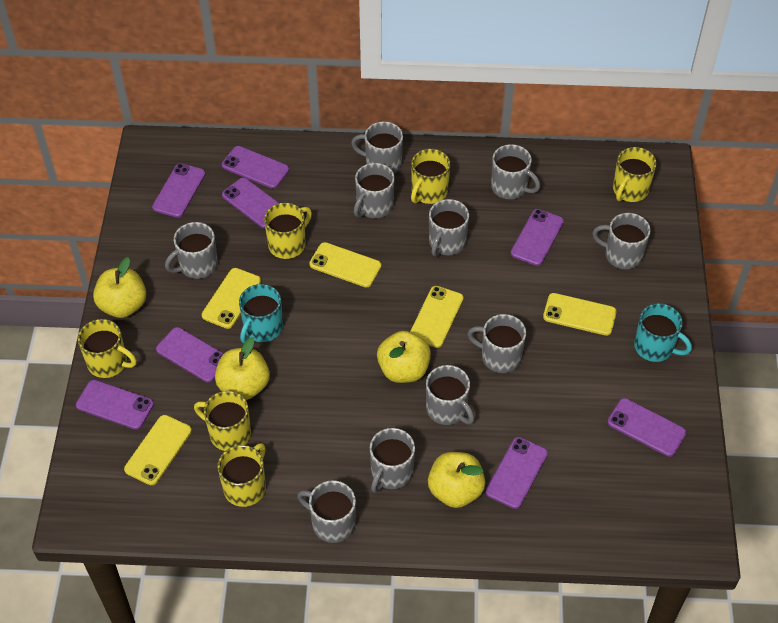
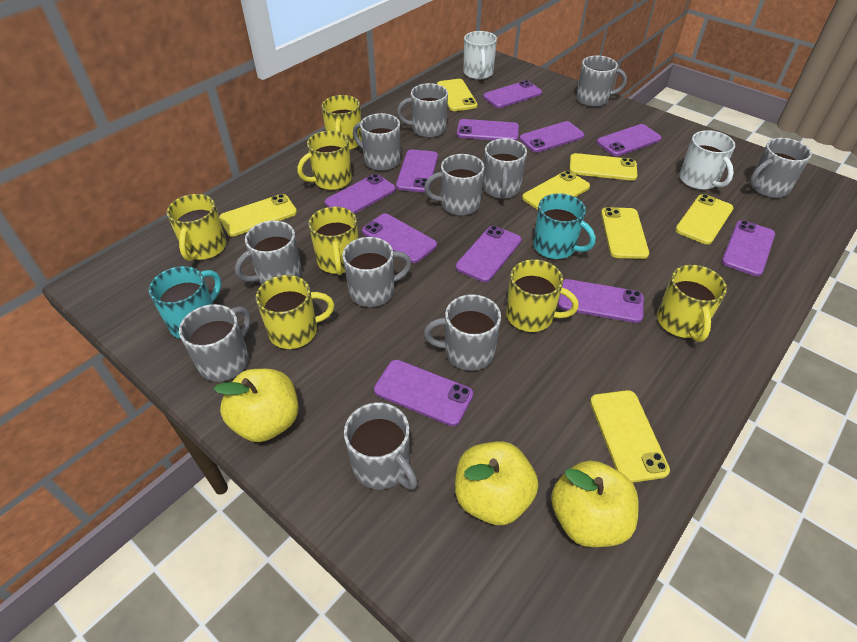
grey mug: [165,222,218,279] [297,480,356,543] [351,121,403,173] [354,163,395,218] [370,428,415,493] [426,365,474,425] [429,199,469,257] [467,314,526,373] [491,144,540,199] [592,213,651,269] = 10 -> [179,304,251,382] [235,220,302,285] [342,237,411,307] [344,402,418,490] [353,113,401,171] [397,83,448,138] [424,154,484,216] [424,294,501,371] [483,139,527,199] [576,56,627,107] [750,138,812,198] = 11
purple phone: [76,380,154,430] [152,163,206,218] [156,327,224,382] [222,146,289,189] [222,178,279,229] [486,437,548,509] [511,209,564,266] [607,398,686,457] = 8 -> [325,174,396,214] [362,213,437,263] [374,360,473,426] [396,149,438,192] [456,226,522,282] [457,119,519,141] [483,80,542,108] [519,121,584,153] [558,279,644,323] [597,124,662,156] [721,220,775,276] = 11
white mug: none = 0 -> [463,31,497,79] [679,130,735,190] = 2
yellow apple: [93,257,147,318] [215,337,270,400] [377,331,431,383] [428,452,486,508] = 4 -> [214,369,299,442] [455,441,538,525] [551,461,639,547] = 3
yellow mug: [78,319,137,378] [194,391,251,451] [217,443,266,507] [264,203,312,259] [411,149,450,204] [613,147,657,202] = 6 -> [167,194,226,261] [256,275,335,349] [297,131,352,190] [308,207,358,275] [321,95,362,150] [506,259,579,332] [657,265,727,342] = 7
yellow phone: [124,415,192,485] [202,268,261,329] [309,242,381,287] [410,286,464,348] [543,293,617,336] = 5 -> [219,194,297,236] [437,79,478,111] [522,171,590,210] [569,153,638,181] [590,390,670,483] [601,207,649,259] [675,194,733,245] = 7

